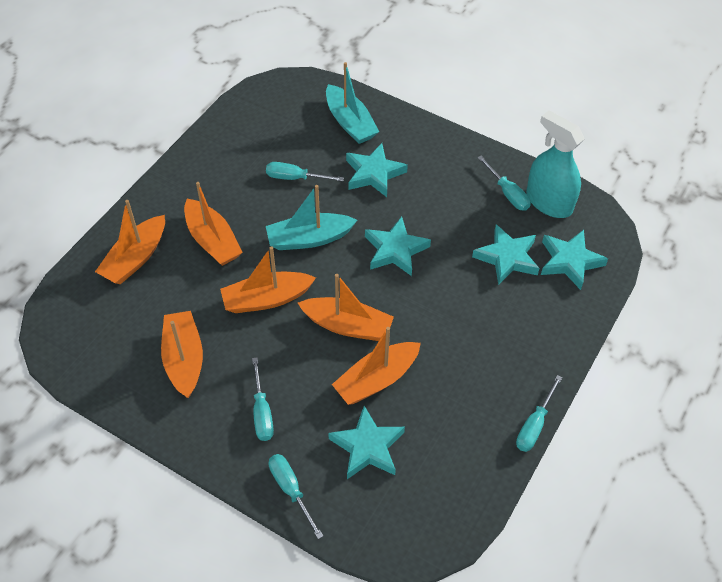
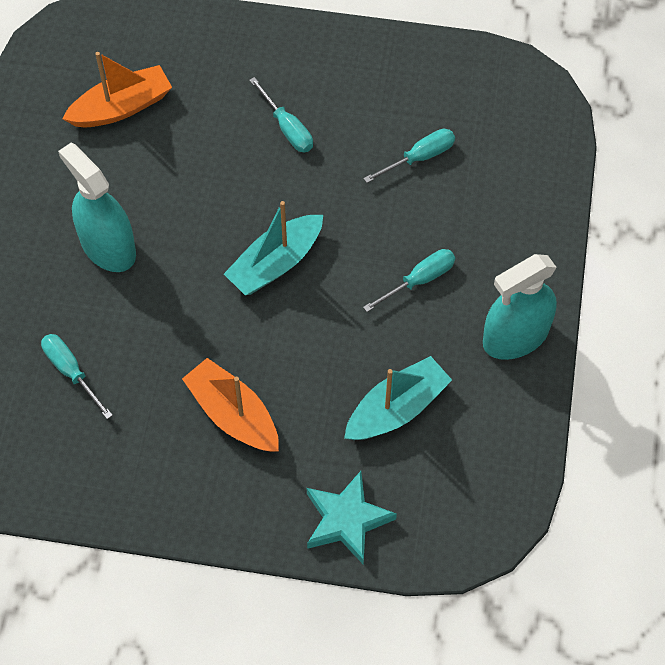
orange boat: [95,200,165,284] [161,311,203,398] [184,182,243,266] [220,246,316,313] [298,274,394,341] [332,327,421,405] = 6 -> [62,52,172,127] [182,358,279,452] = 2
turquoise screwdriver: [252,357,274,441] [266,162,344,181] [269,454,323,539] [477,156,531,211] [516,375,562,452] = 5 -> [41,334,113,419] [249,77,313,153] [363,129,455,183] [363,249,455,312] = 4
turquoise spray bottle: [526,110,584,218] = 1 -> [58,143,136,272] [483,254,557,360] = 2
turquoise star: [328,406,405,479] [346,143,408,197] [365,216,431,276] [472,224,540,285] [541,230,608,290] = 5 -> [307,471,397,564] = 1

